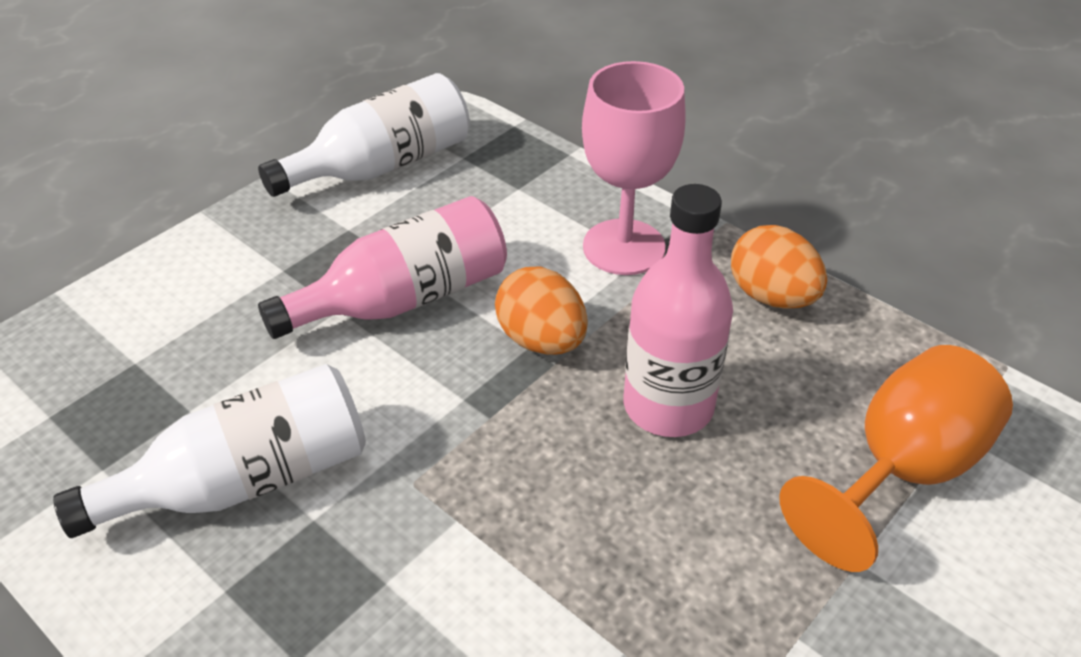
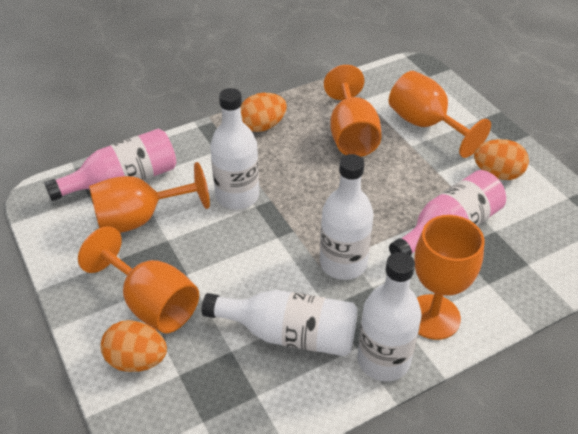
orange egg: [495,266,588,355] [731,225,827,309] = 2 -> [101,320,167,372] [241,93,287,132] [474,139,529,180] = 3
orange goblet: [779,345,1013,572] = 1 -> [78,226,199,333] [89,162,210,233] [324,65,382,157] [389,71,491,158] [414,215,484,340] = 5
pink goblet: [582,61,686,275] = 1 -> none = 0
white bottle: [53,364,366,538] [258,73,470,197] = 2 -> [202,290,357,356] [210,88,259,210] [320,154,374,280] [357,252,421,382] = 4

